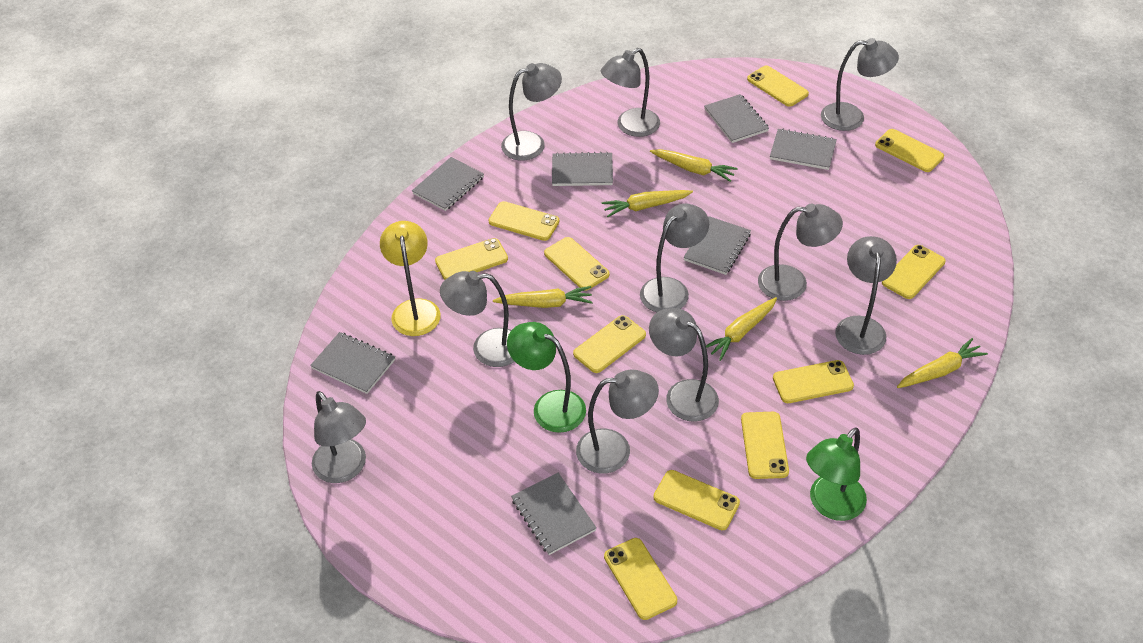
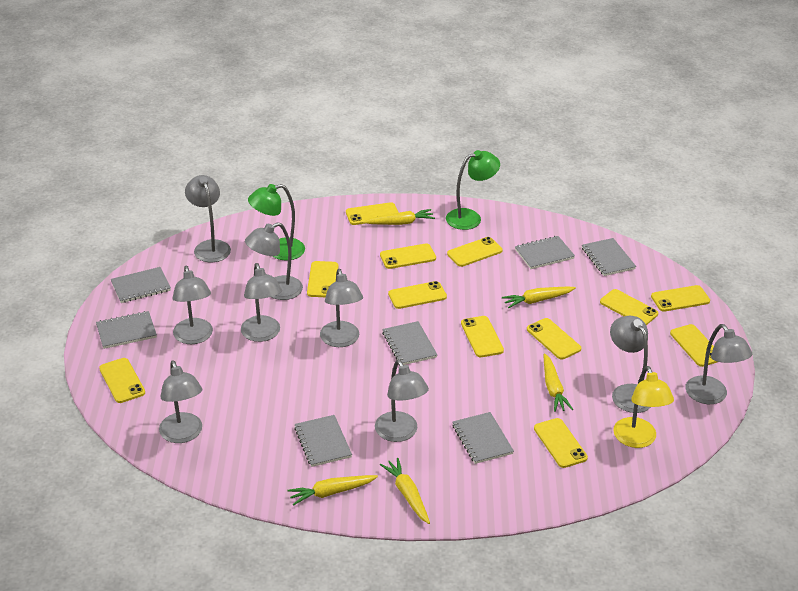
grey lamp: [312,391,366,483] [440,271,515,367] [501,63,562,161] [576,370,659,474] [601,48,660,137] [640,204,709,312] [649,308,719,422] [758,204,843,301] [821,38,899,131] [835,236,897,355] = 10 -> [159,360,202,443] [173,266,213,344] [185,175,231,262] [241,263,282,342] [245,222,303,300] [320,269,363,347] [375,360,429,442] [610,316,651,413] [685,324,752,404] = 9
yellow phone: [435,238,508,280] [489,201,559,241] [544,237,610,291] [573,315,646,373] [604,538,677,620] [653,470,740,530] [741,412,789,479] [747,65,809,107] [773,360,854,403] [875,129,944,172] [882,245,946,299] = 11 -> [99,358,145,403] [307,261,338,297] [346,202,399,225] [380,243,436,269] [388,281,447,309] [447,237,503,267] [461,316,504,357] [527,318,581,359] [534,418,588,468] [600,289,658,325] [651,285,710,312] [670,324,717,367] = 12

